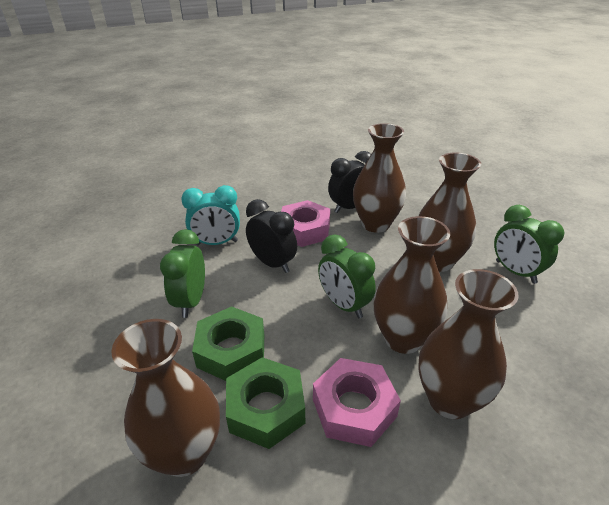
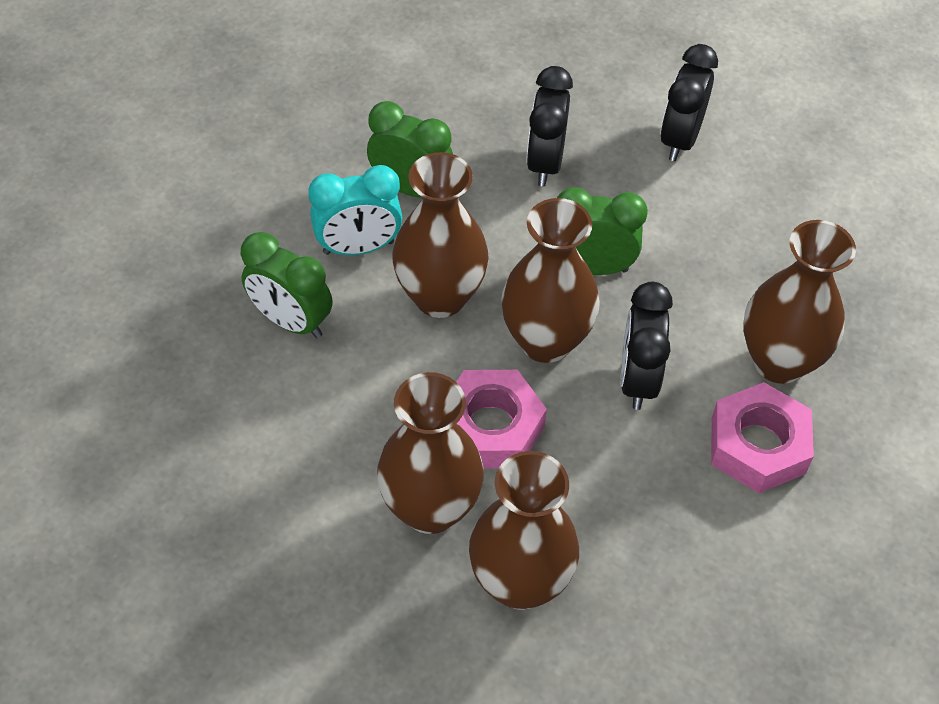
black clock: [246,199,297,273] [328,151,371,213] = 2 -> [526,66,573,186] [620,282,673,410] [660,44,718,161] = 3
green nut: [192,306,264,381] [226,357,305,449] = 2 -> none = 0

